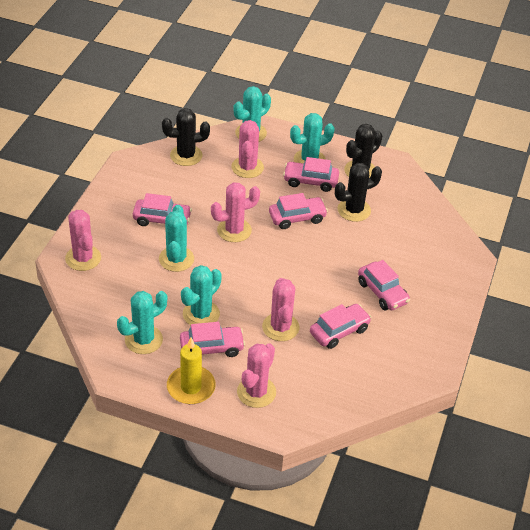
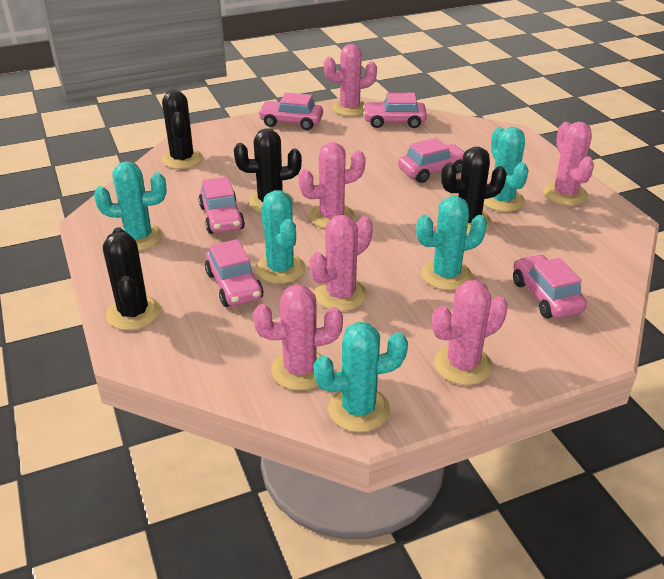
black cactus: [162,108,210,166] [335,163,382,222] [344,124,382,178] = 3 -> [103,227,161,330] [162,90,203,169] [234,128,302,212] [441,147,507,234] = 4
pink cactus: [65,210,101,271] [211,182,260,242] [231,120,264,178] [237,343,276,408] [262,278,299,341] = 5 -> [253,284,343,390] [299,142,366,228] [310,215,373,311] [324,44,377,116] [432,280,508,385] [543,122,594,206] = 6
yellow candle: [167,338,216,404] = 1 -> none = 0

